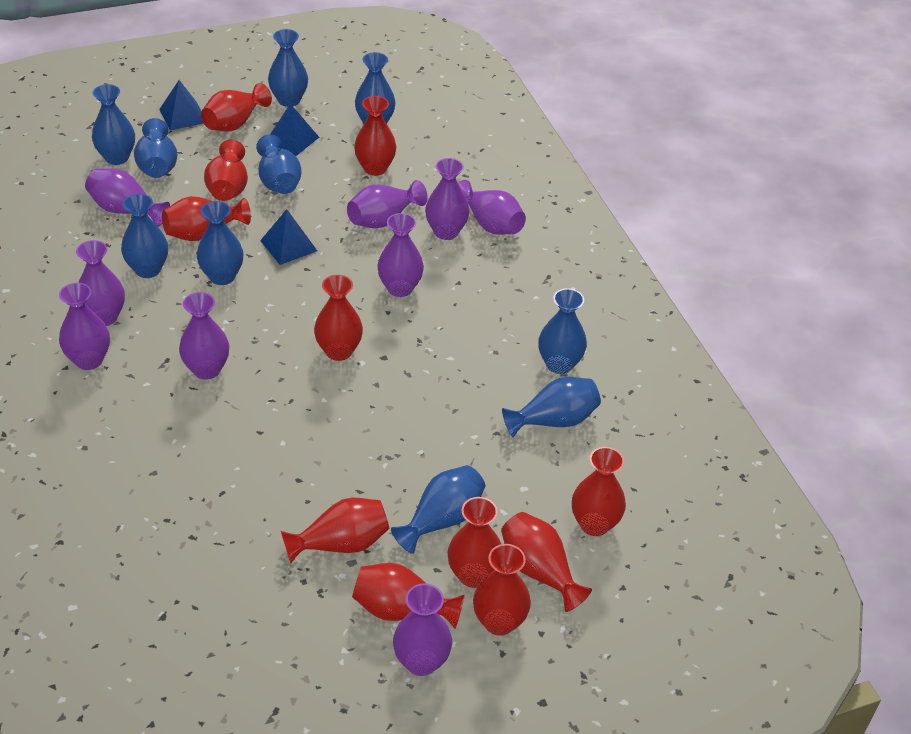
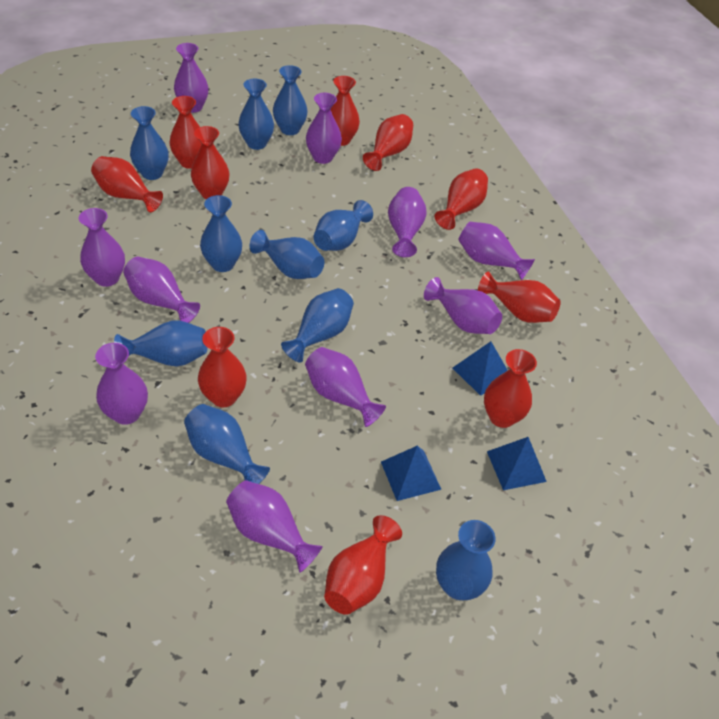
purple vase: [59,283,110,370] [76,240,125,326] [85,168,170,226] [179,292,229,380] [347,180,428,229] [377,213,424,297] [393,583,452,676] [425,158,469,240] [458,180,526,235] = 9 -> [79,208,125,287] [95,343,148,425] [123,257,200,323] [174,43,209,113] [226,480,323,573] [305,347,386,427] [306,93,342,164] [388,187,427,257] [424,277,502,334] [458,222,535,280] = 10
red vase: [162,196,251,241] [201,83,272,132] [204,139,248,201] [281,498,389,563] [314,275,363,361] [352,563,465,629] [354,96,396,176] [447,497,501,588] [473,544,531,636] [501,512,592,612] [572,447,626,536] = 11 -> [91,156,163,212] [170,96,202,169] [191,126,230,199] [198,327,247,407] [324,515,402,615] [331,76,360,146] [363,114,413,171] [434,168,488,230] [478,272,561,323] [484,349,537,428] = 10

